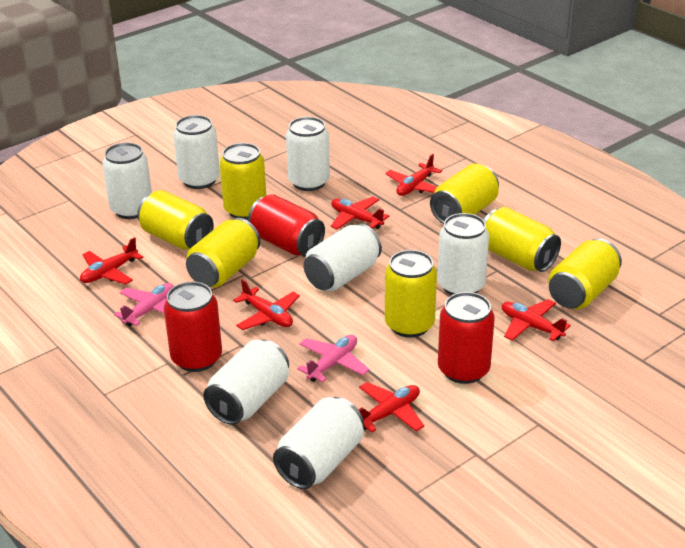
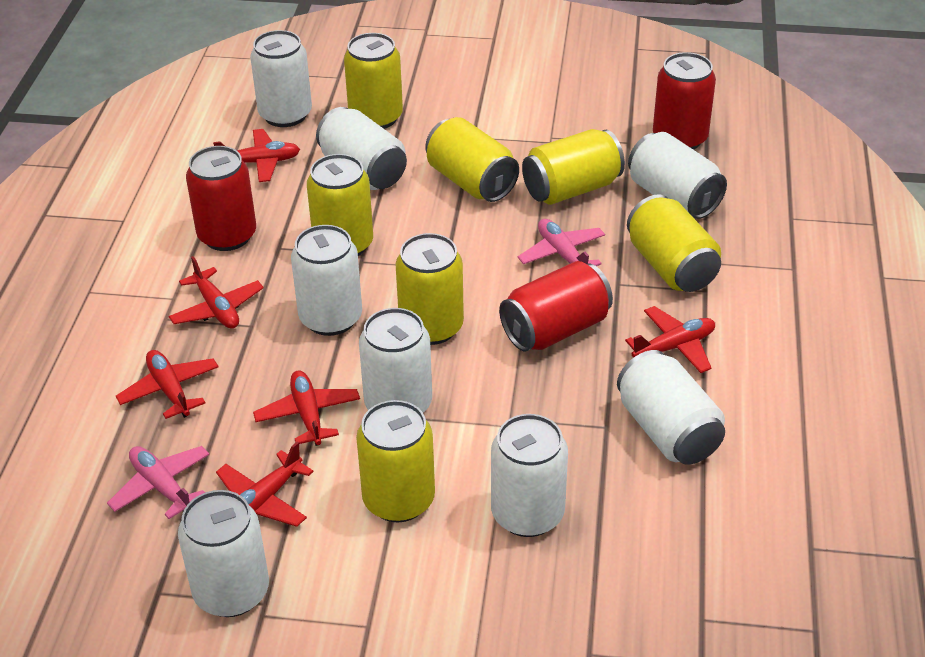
white can: [103,143,152,219] [173,115,220,189] [203,340,289,425] [273,397,364,489] [286,117,330,191] [303,223,382,291] [438,213,489,295] = 7 -> [178,490,269,617] [250,30,312,127] [291,225,362,336] [316,107,407,190] [359,308,432,413] [491,414,568,537] [617,350,725,465] [628,132,727,219] = 8

